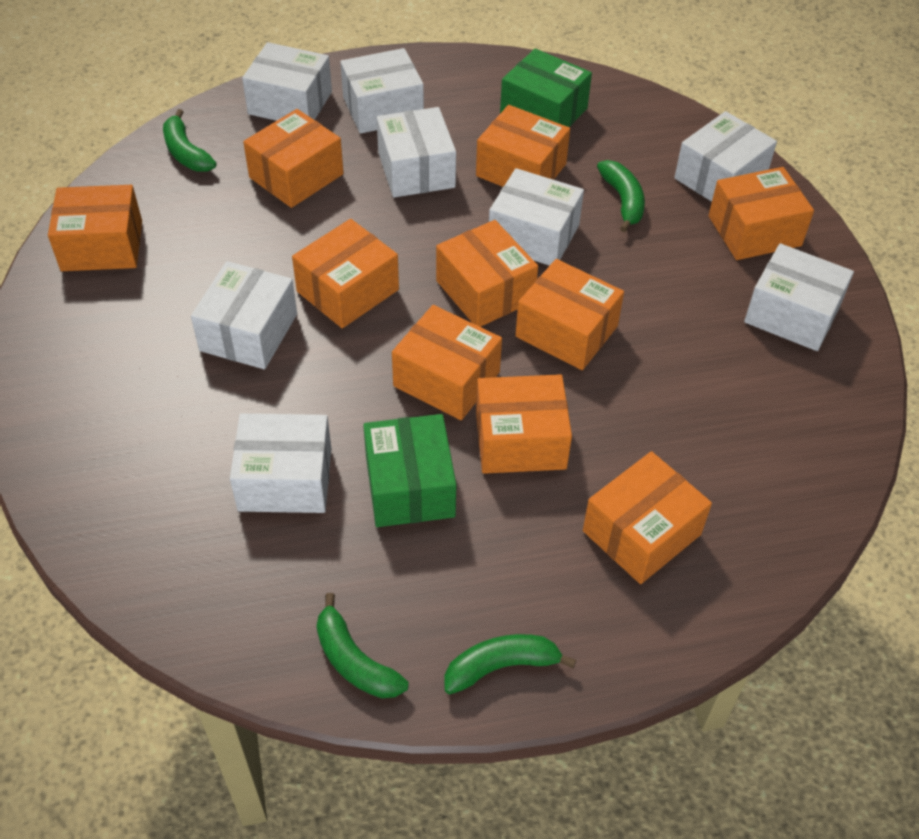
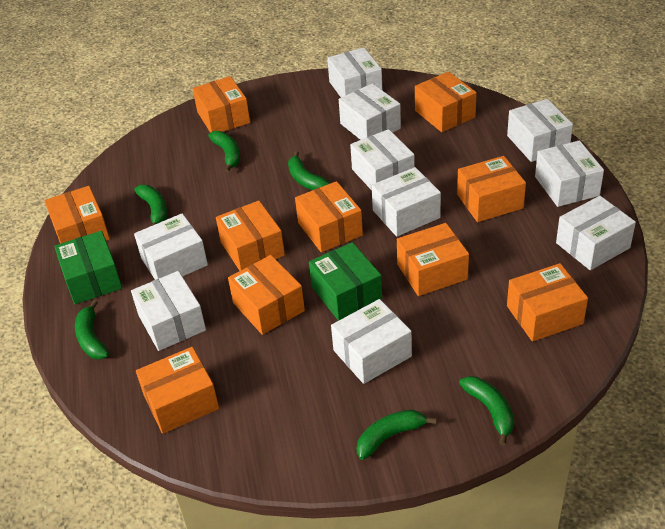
green banana: [163,109,217,172] [316,593,409,698] [445,634,576,694] [597,160,645,232] = 4 -> [75,300,109,359] [134,185,167,226] [208,131,240,172] [288,151,330,190] [356,410,437,460] [459,376,514,446] = 6
white box: [191,261,297,369] [230,413,331,513] [242,42,332,121] [340,48,424,134] [377,107,456,198] [489,168,584,266] [674,111,777,202] [744,243,854,351] = 8 -> [131,271,206,351] [134,213,208,280] [327,47,382,98] [331,299,412,384] [339,83,401,140] [350,129,415,190] [372,167,441,237] [507,99,573,162] [535,140,604,207] [556,196,636,270] = 10

